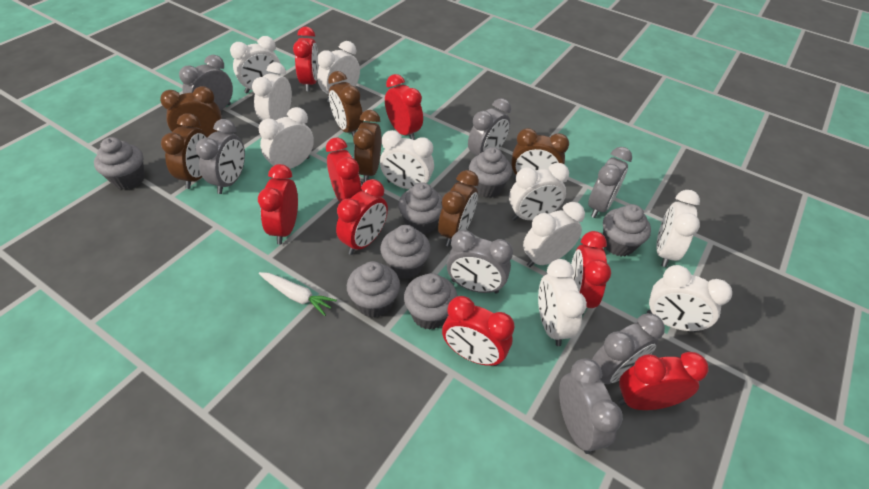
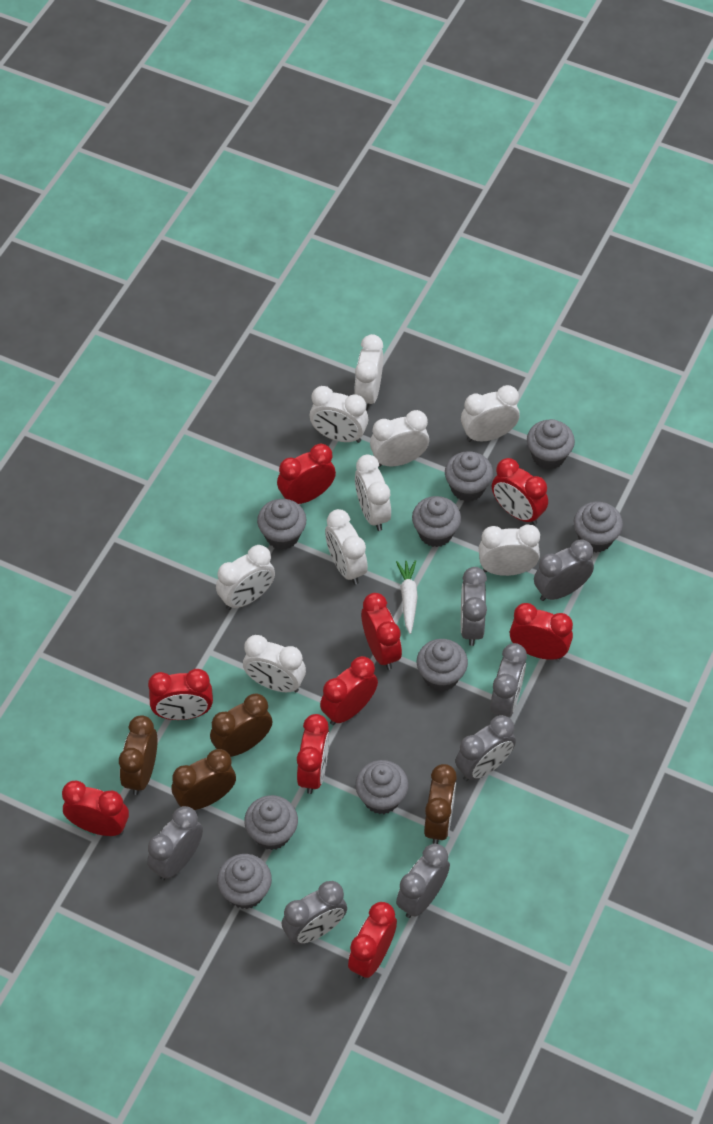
brown clock: [160,86,222,137] [161,113,207,189] [328,71,363,137] [353,110,381,182] [438,170,479,246] [511,128,569,180] = 6 -> [119,715,158,795] [172,749,236,810] [210,694,273,757] [424,764,457,844] = 4
grey cupcake: [94,137,145,190] [347,261,400,318] [380,225,431,279] [398,182,443,234] [404,273,458,330] [469,147,512,198] [603,204,651,256] = 7 -> [217,854,272,909] [244,795,298,850] [257,499,306,550] [355,760,409,814] [412,496,461,547] [417,639,468,691] [445,451,493,502] [527,419,575,470] [574,502,623,553] = 9
red clock: [258,164,298,244] [293,27,319,91] [326,138,362,202] [336,179,388,255] [385,74,423,140] [442,296,515,366] [571,231,611,315] [618,352,709,410] = 8 -> [62,781,129,836] [148,669,213,720] [277,443,336,504] [297,714,330,794] [320,656,378,725] [348,902,397,979] [361,593,402,670] [492,458,548,525] [510,603,573,660] = 9
white clock: [230,36,281,94] [252,62,292,121] [259,107,314,169] [317,41,360,102] [380,130,434,189] [509,163,569,221] [523,202,585,267] [538,259,587,346] [647,265,732,332] [656,190,700,267] = 10 -> [216,545,275,610] [243,635,306,692] [310,386,368,443] [325,509,368,585] [354,334,383,411] [355,455,391,531] [370,410,429,467] [461,385,520,442] [479,524,540,576] = 9

